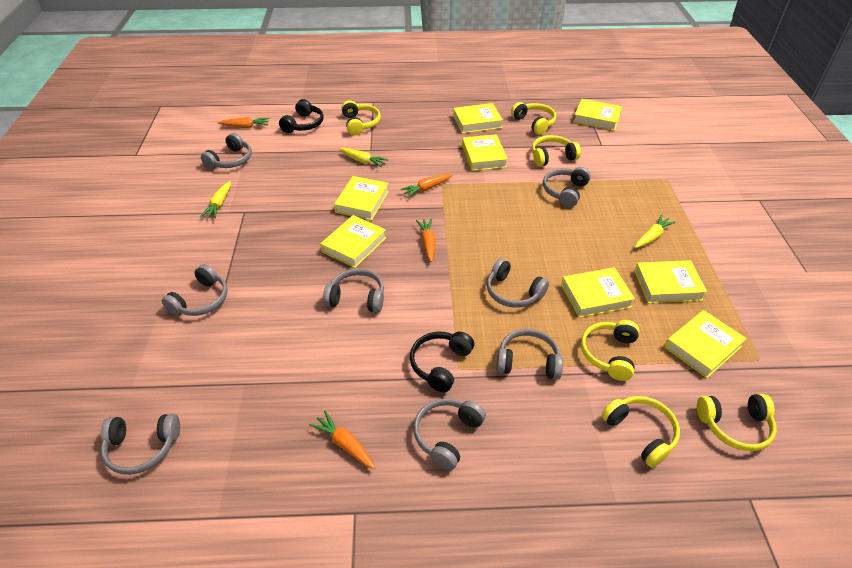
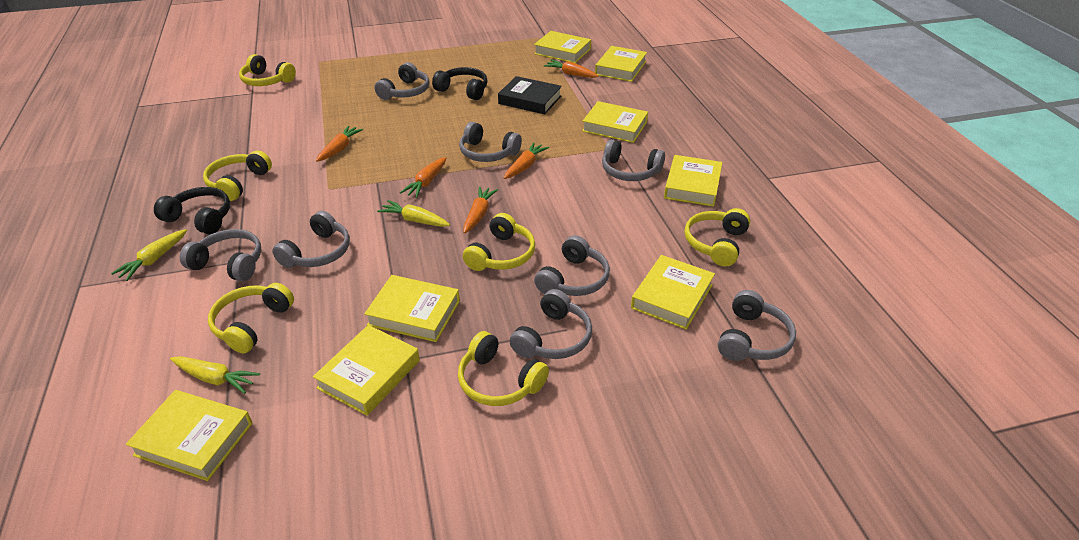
black book: none = 0 -> [498,76,562,114] = 1
orange carrot: [218,117,269,128] [309,411,375,469] [400,174,452,198] [416,219,436,262] = 4 -> [316,126,363,162] [400,157,446,198] [463,186,498,234] [504,142,549,179] [544,60,599,78] = 5

